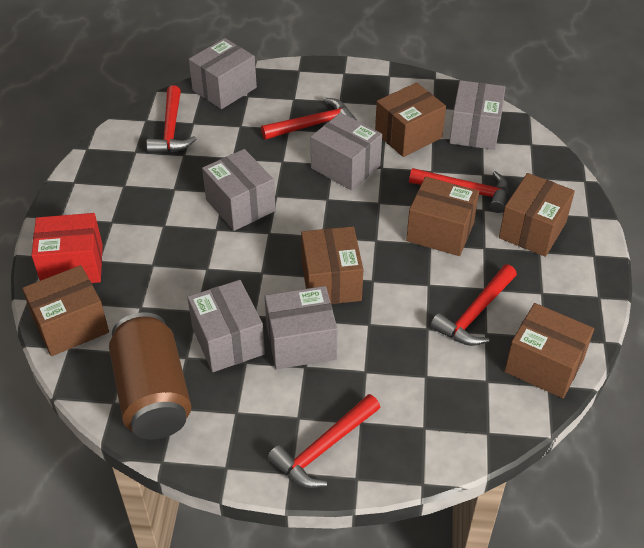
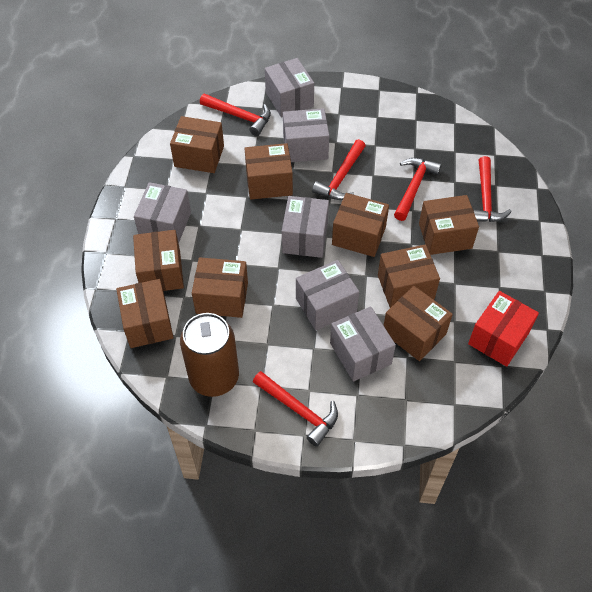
brown box: [22,265,109,356] [301,226,363,304] [375,82,446,157] [406,177,479,256] [499,173,575,257] [505,303,594,398] = 6 -> [116,279,174,348] [133,230,184,291] [170,116,224,173] [192,257,248,318] [245,143,293,200] [332,193,389,257] [378,245,440,308] [383,286,453,361] [419,195,479,255] = 9

